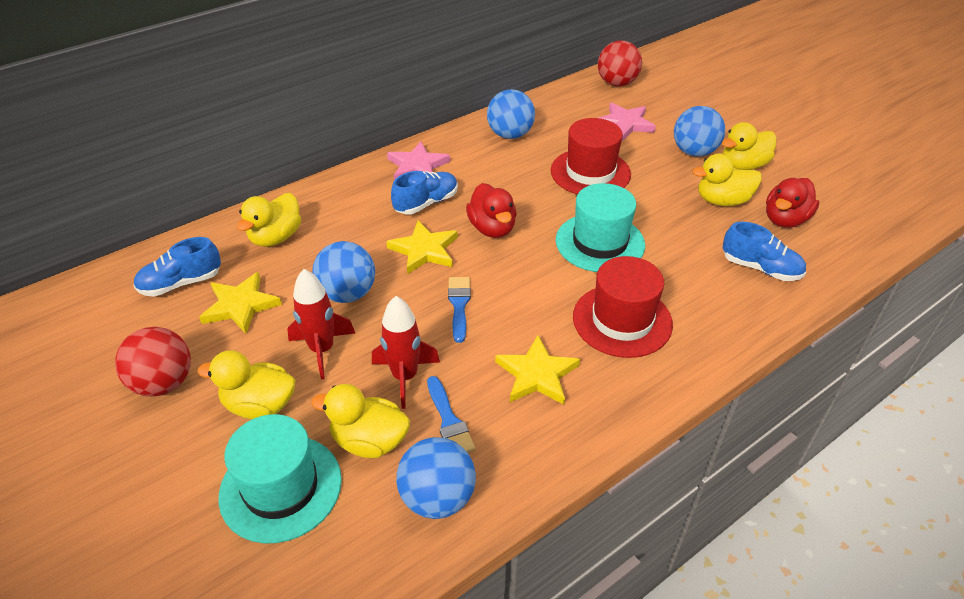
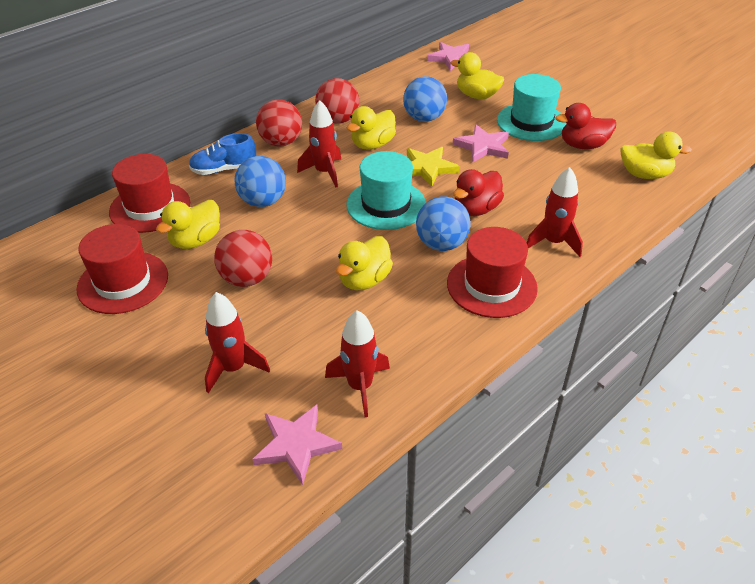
blue ball: [312,241,375,303] [396,437,476,519] [487,89,535,139] [674,106,725,157] = 4 -> [234,156,286,207] [403,76,447,122] [416,197,470,251] = 3
blue brush: [427,376,475,453] [448,277,471,343] = 2 -> none = 0
blue shoe: [133,237,221,297] [391,171,458,215] [723,222,806,281] = 3 -> [189,133,256,175] = 1
pink star: [387,141,450,180] [599,103,656,141] = 2 -> [252,405,342,485] [427,42,469,71] [453,124,509,163] = 3
red ball: [115,327,191,397] [598,40,642,86] = 2 -> [214,230,272,287] [256,99,302,146] [315,78,359,124] = 3
red hat: [551,118,631,194] [573,256,673,358] = 2 -> [76,224,168,314] [109,154,190,233] [447,227,538,318] = 3
red rocket: [287,269,355,379] [372,296,440,409] = 2 -> [205,292,270,393] [297,100,341,187] [325,310,390,417] [527,167,583,257] = 4
yellow star: [199,272,282,334] [386,221,458,274] [495,335,580,405] = 3 -> [407,147,460,187] = 1

